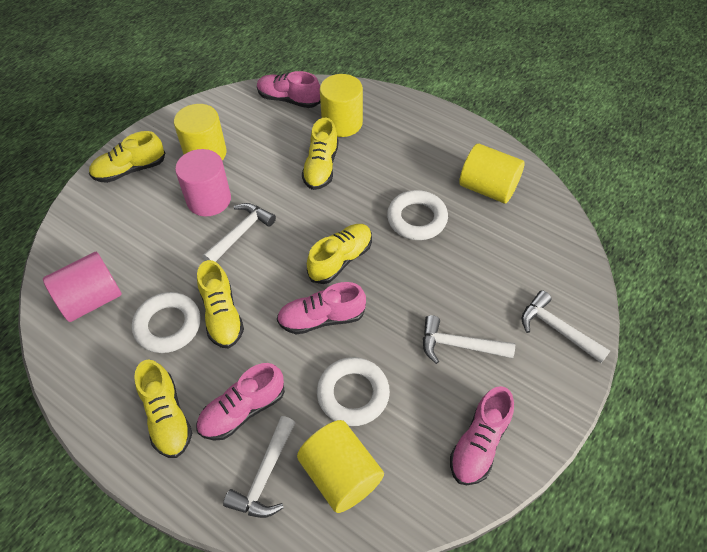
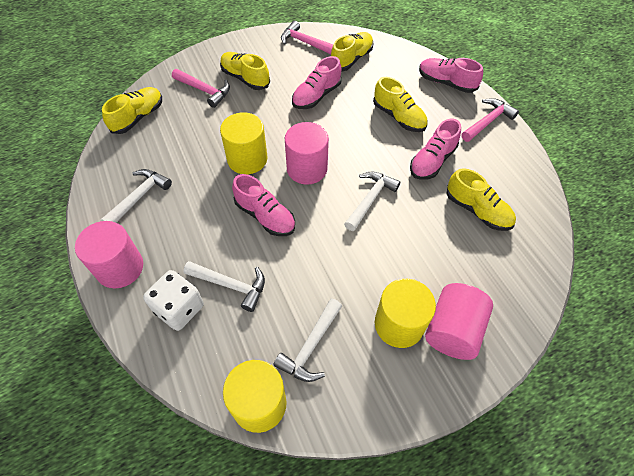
pink cylinder: [43,252,122,322] [175,149,231,216] = 2 -> [75,221,143,288] [285,122,329,185] [425,283,493,360] = 3
pink hammer: none = 0 -> [172,69,230,108] [281,21,333,54] [461,98,519,142] = 3
white dice: none = 0 -> [143,270,204,331] = 1
white ring: [132,292,201,353] [317,357,390,426] [387,190,448,240] = 3 -> none = 0
yellow cylinder: [174,104,227,160] [297,420,384,513] [320,74,363,137] [459,144,525,204] = 4 -> [220,112,267,174] [223,360,287,433] [375,278,436,348] = 3

